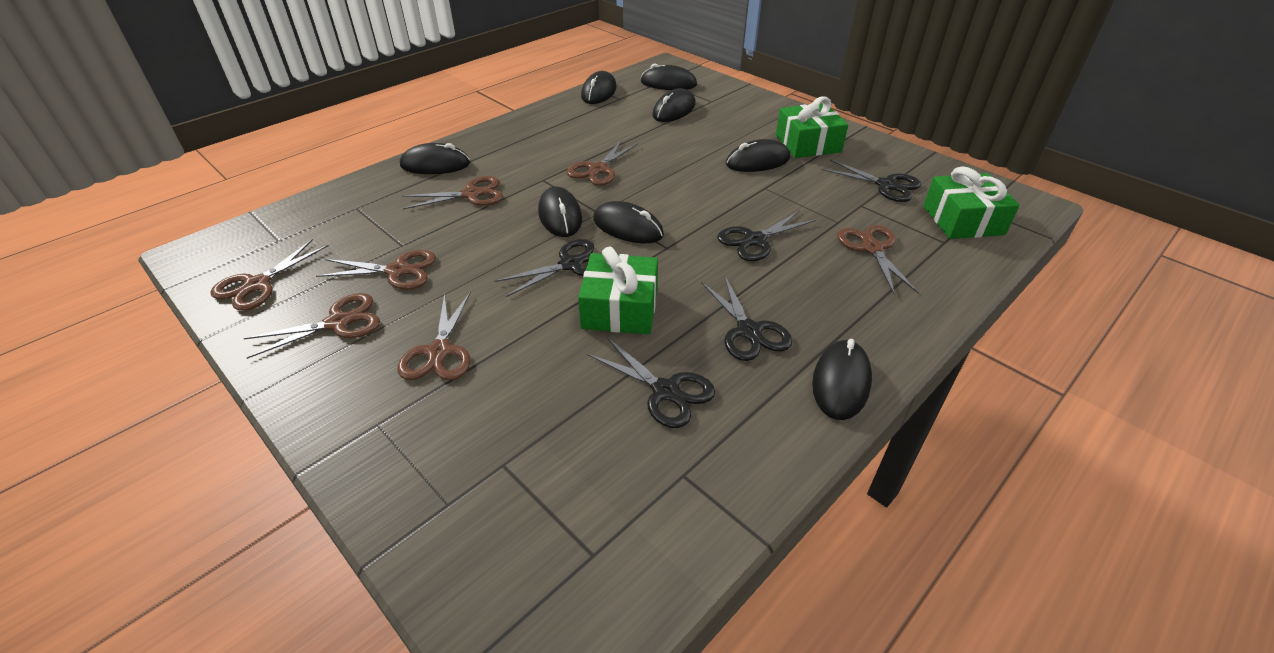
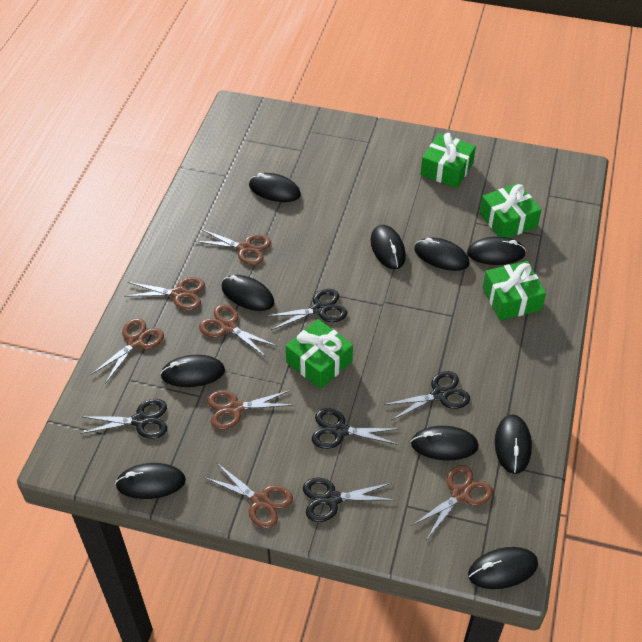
black mouse: [400,143,470,174] [538,186,582,237] [581,71,617,104] [593,201,664,243] [641,64,697,90] [653,88,696,122] [726,139,790,172] [812,339,872,420] = 8 -> [115,463,186,499] [160,355,225,387] [222,275,274,311] [249,173,301,202] [371,225,406,269] [411,426,479,460] [414,237,469,271] [467,236,526,265] [468,547,538,589] [495,414,532,474] = 10
green gift: [578,247,658,334] [776,96,848,158] [923,166,1020,239] = 3 -> [286,319,353,389] [420,133,476,188] [480,183,542,238] [482,261,546,320] = 4

